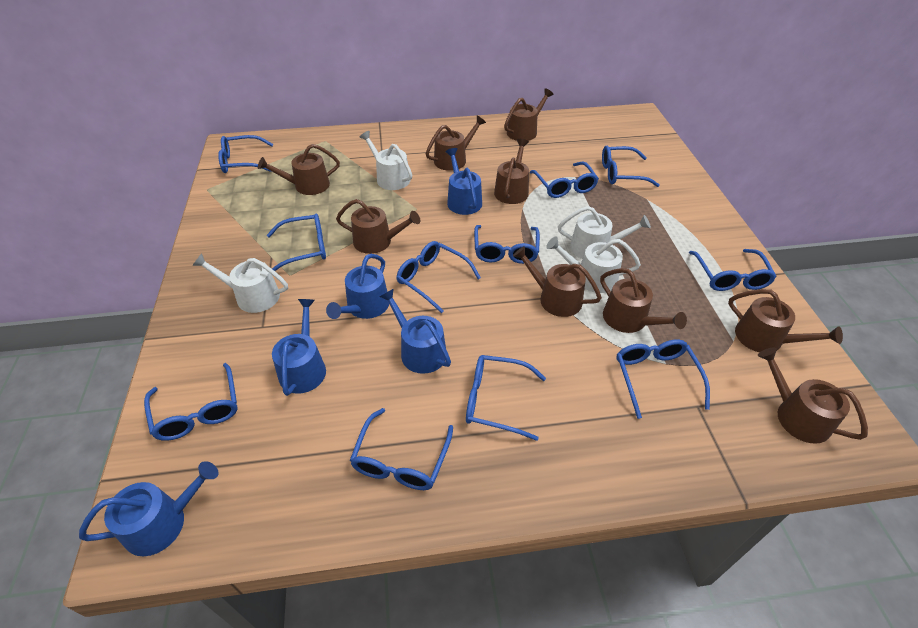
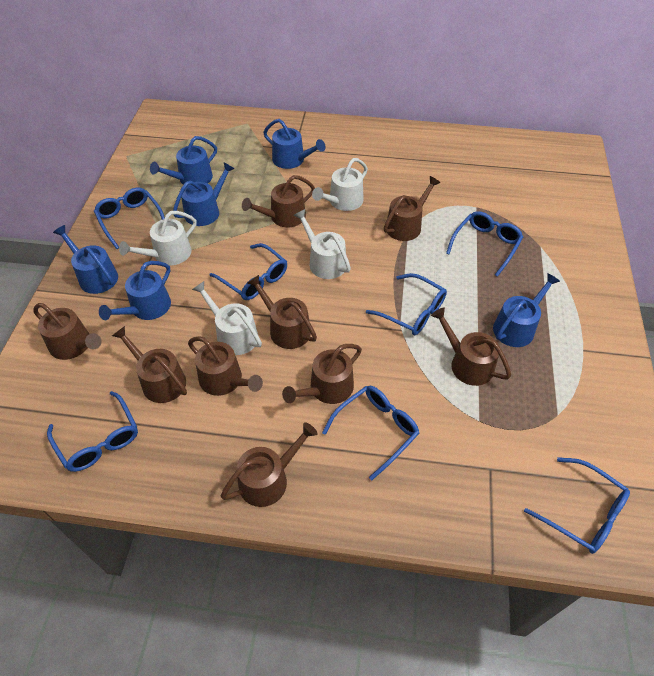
blue glasses: [144,363,238,441] [218,135,273,173] [267,214,326,271] [350,408,453,490] [396,241,481,313] [466,355,546,441] [474,225,540,264] [530,162,599,198] [602,146,660,187] [617,340,710,419] [689,249,777,291] = 11 -> [47,391,138,472] [94,188,165,249] [209,243,287,300] [322,386,420,480] [366,273,447,335] [446,211,523,277] [524,457,630,554] = 7
blue watering can: [79,461,219,557] [272,299,326,396] [326,254,389,319] [380,288,451,374] [445,148,482,215] = 5 -> [53,225,118,294] [99,261,171,320] [150,136,217,185] [173,162,235,226] [263,119,326,169] [493,273,560,347] = 6

